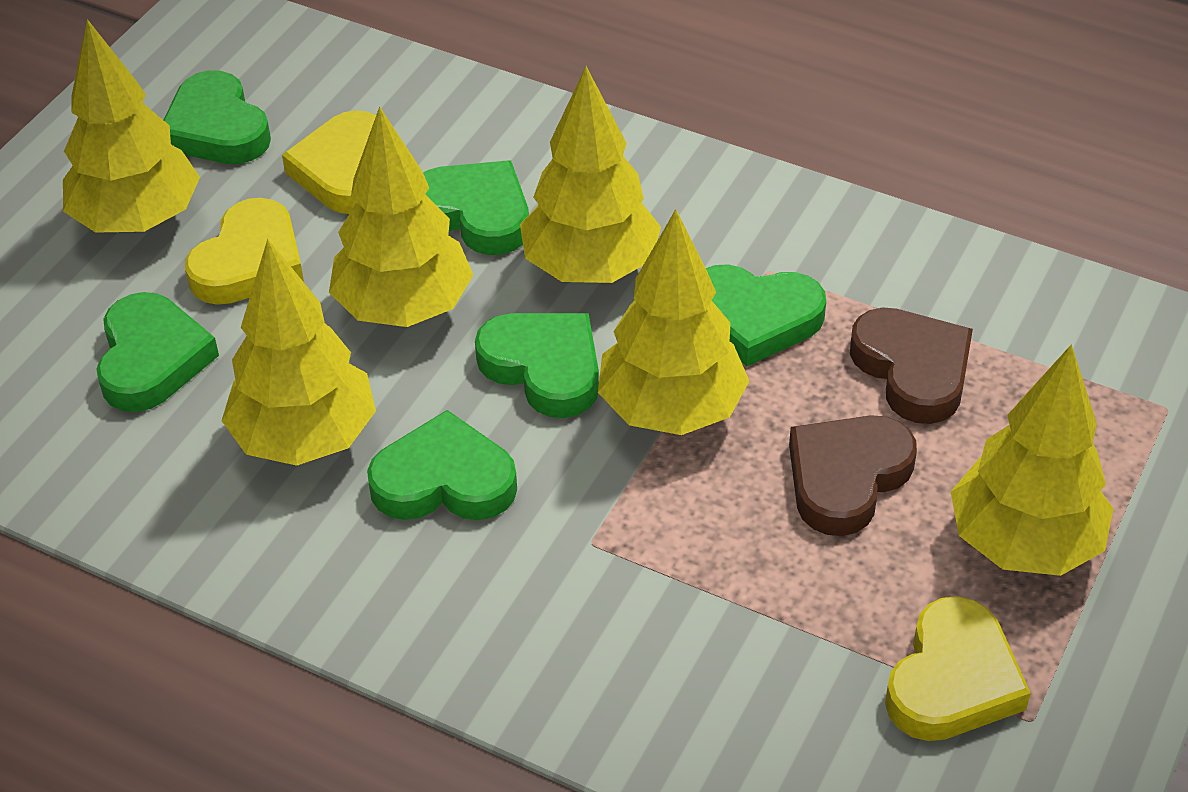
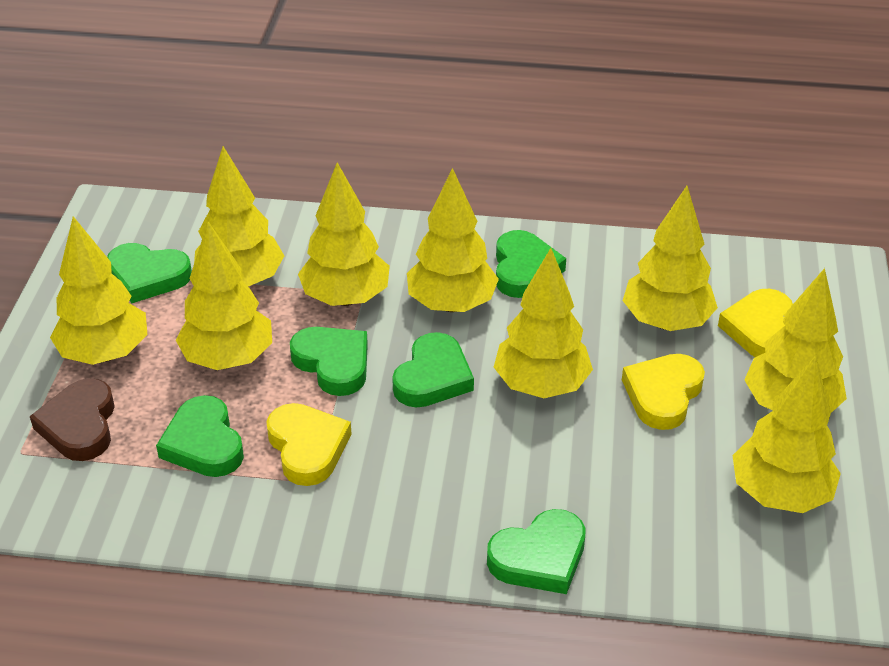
brown heart: [789,415,917,536] [850,307,973,424] = 2 -> [30,378,115,461] = 1
yellow tree: [63,19,200,233] [222,239,376,466] [329,107,473,327] [520,66,661,283] [598,209,749,435] [951,344,1114,576] = 6 -> [50,216,147,365] [176,222,272,370] [194,146,284,287] [298,162,390,306] [407,168,499,312] [494,248,593,398] [623,186,718,331] [732,355,841,513] [744,268,847,413] = 9

